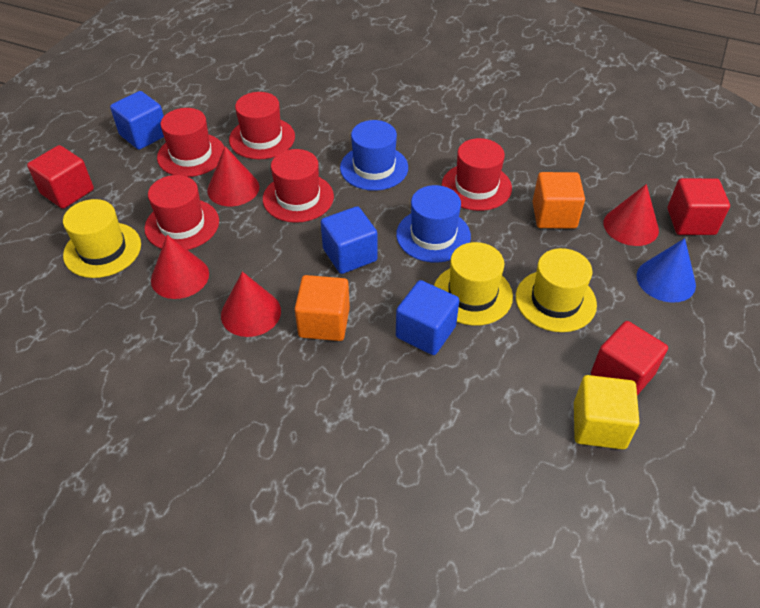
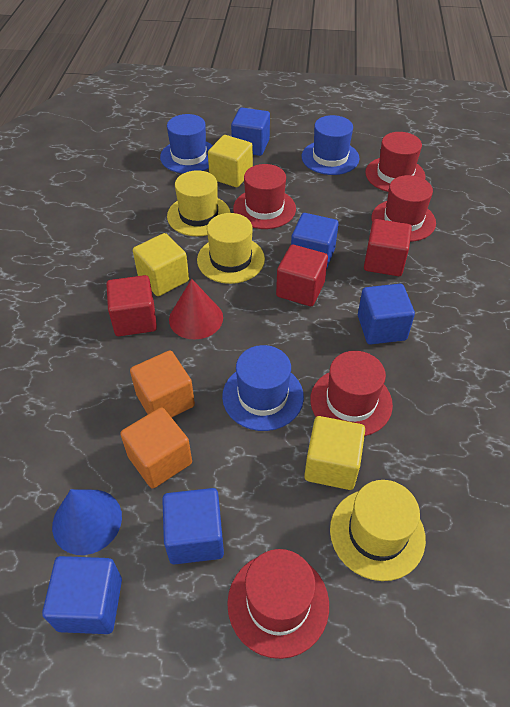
blue cube: [110,91,164,150] [321,206,378,274] [396,280,459,355] = 3 -> [42,556,122,634] [162,488,224,564] [231,108,270,156] [291,213,339,270] [358,284,415,345] = 5
blue hat: [340,120,408,191] [396,185,471,263] = 2 -> [160,114,213,173] [222,345,304,431] [302,115,359,175] = 3
red cone: [151,235,209,299] [207,146,260,206] [221,272,281,337] [604,184,659,246] = 4 -> [169,279,223,340] = 1
yellow cube: [574,375,639,449] = 1 -> [133,233,189,296] [208,135,253,187] [304,416,365,490] = 3

